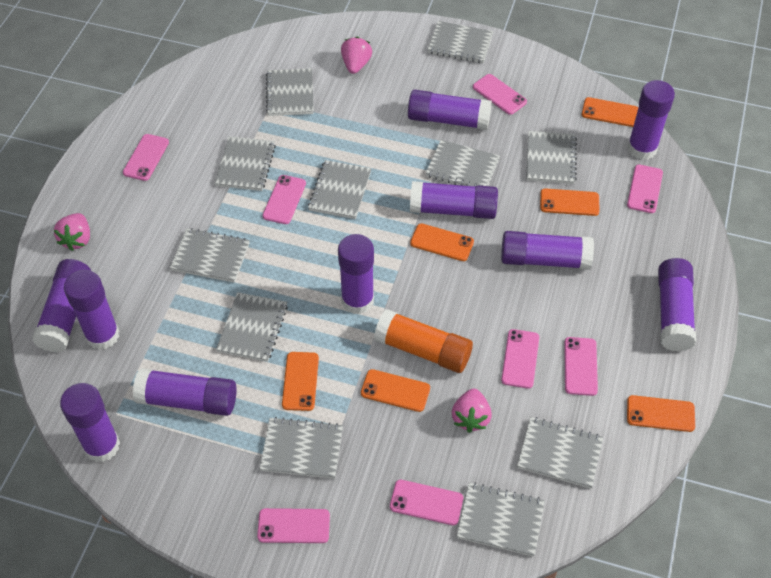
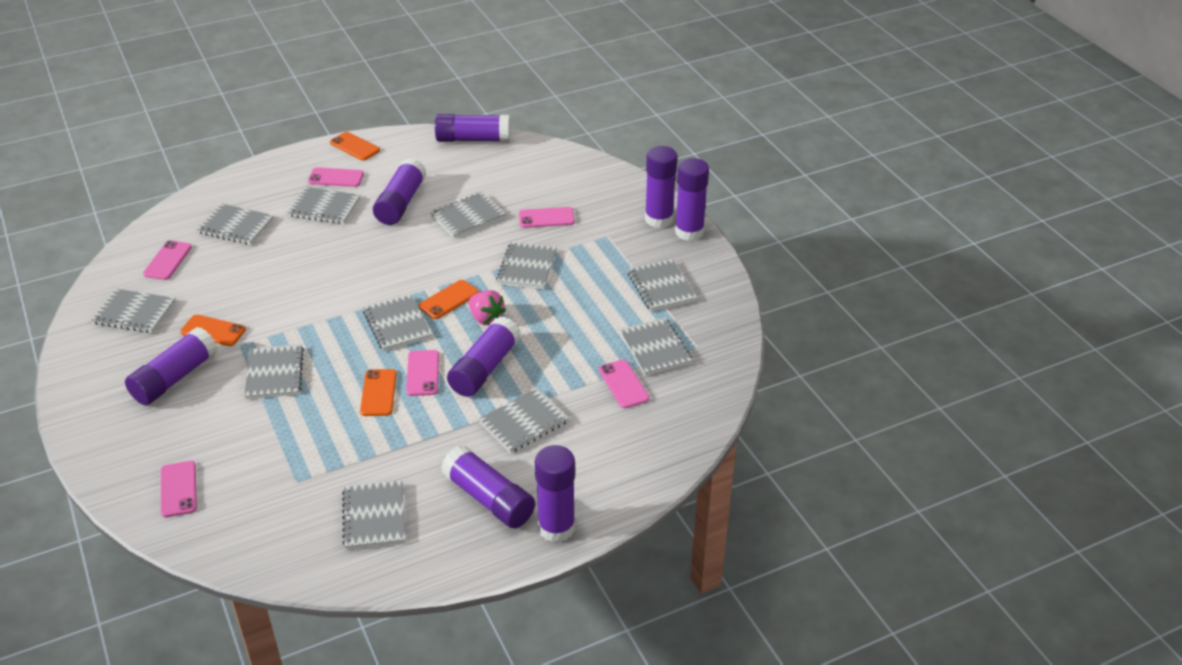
orange glue stick: [374,309,473,373] = 1 -> none = 0
orange phone: [282,352,319,411] [361,369,430,412] [410,223,474,261] [540,188,600,216] [582,97,638,127] [627,395,695,432] = 6 -> [180,314,246,346] [330,132,380,161] [360,369,397,416] [419,280,479,319] = 4
pink phone: [123,134,169,181] [257,508,330,543] [262,175,306,224] [390,480,463,525] [473,74,527,115] [501,329,539,389] [564,337,598,396] [627,164,663,213] = 8 -> [143,241,192,280] [161,461,197,517] [308,167,364,187] [406,350,439,396] [519,207,575,228] [599,360,649,408] = 6
pink strawberry: [54,213,90,251] [341,37,372,74] [452,389,492,433] = 3 -> [468,290,506,325] = 1
purple glue stick: [32,259,91,353] [60,383,120,462] [64,270,119,350] [133,368,237,416] [338,234,374,314] [408,90,492,130] [410,181,498,219] [501,231,594,270] [627,80,675,160] [658,258,696,352] = 10 -> [125,327,218,405] [373,158,426,225] [435,114,510,142] [441,445,535,528] [447,316,521,397] [535,445,575,542] [645,146,677,228] [675,158,709,241] = 8

